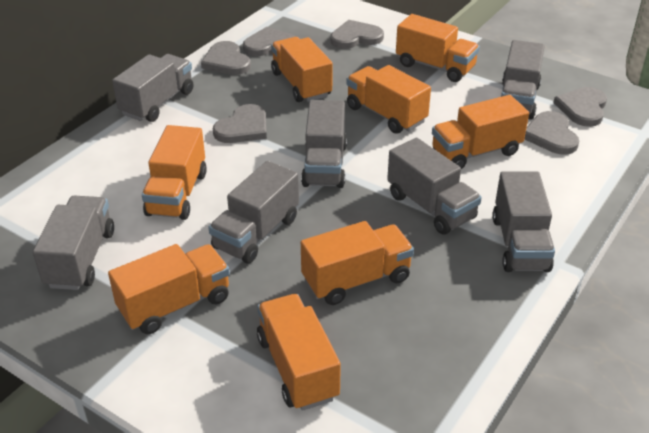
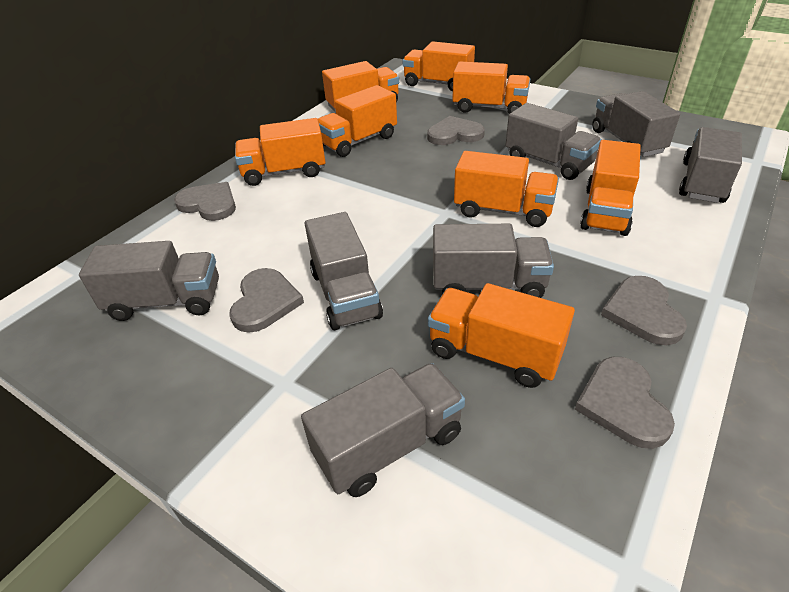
grey heart: [201,41,251,75] [213,104,267,143] [243,27,296,56] [330,20,384,49] [525,111,579,155] [553,87,607,127] = 6 -> [174,182,236,221] [229,268,304,333] [427,116,485,145] [575,357,675,449] [601,276,687,345] = 5

